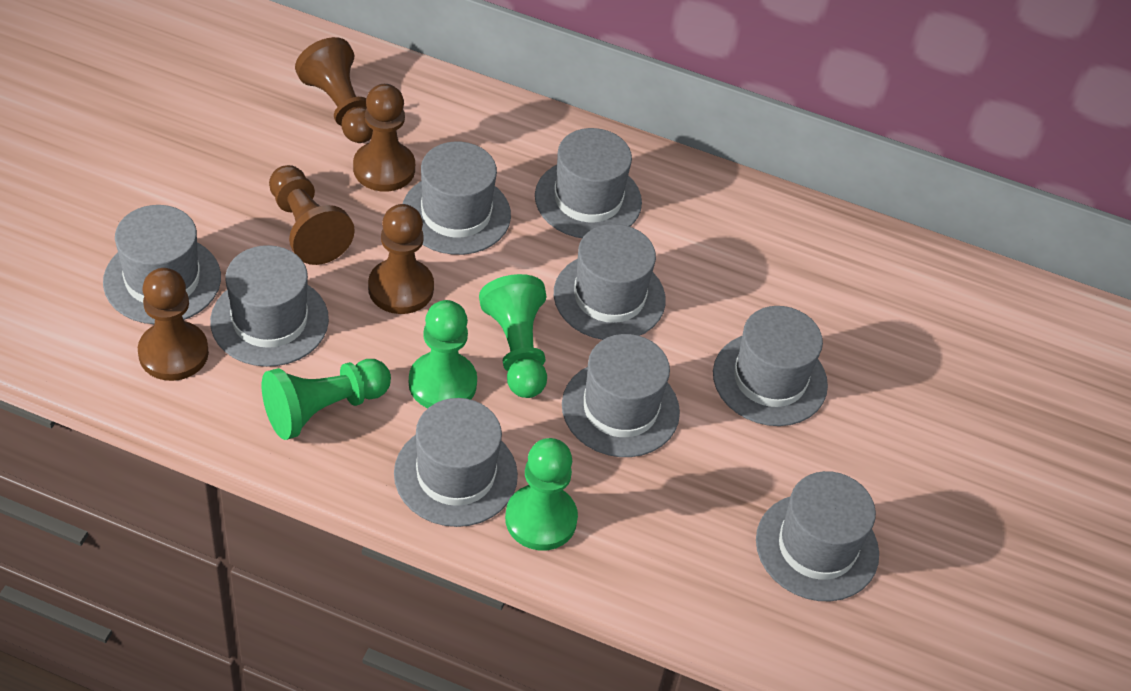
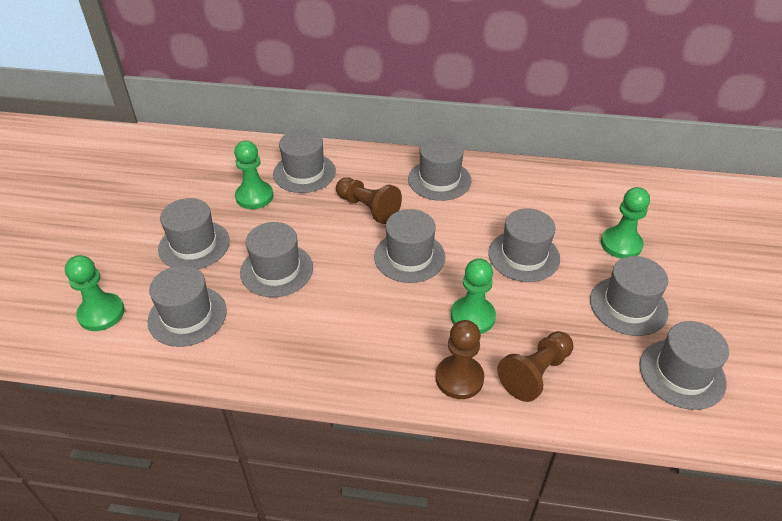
brown pawn: [138,268,209,381] [269,165,355,265] [295,37,373,143] [353,84,415,192] [368,204,434,314] = 5 -> [336,177,402,224] [436,320,484,399] [497,331,573,402] = 3

